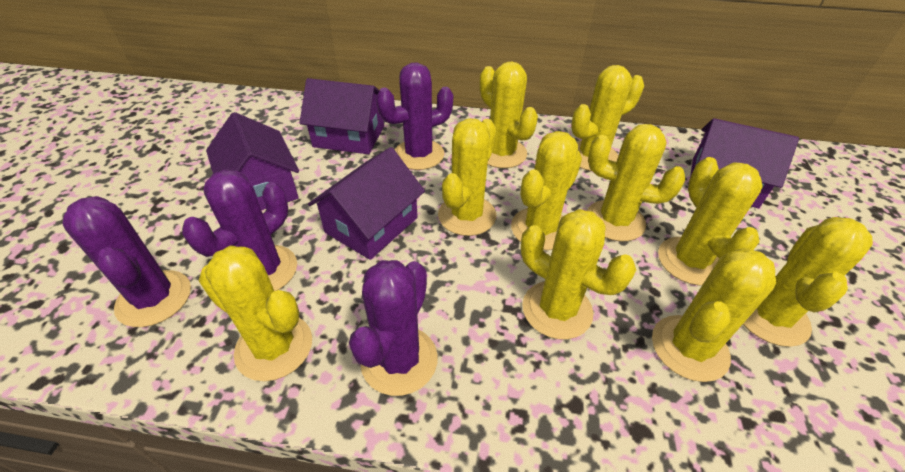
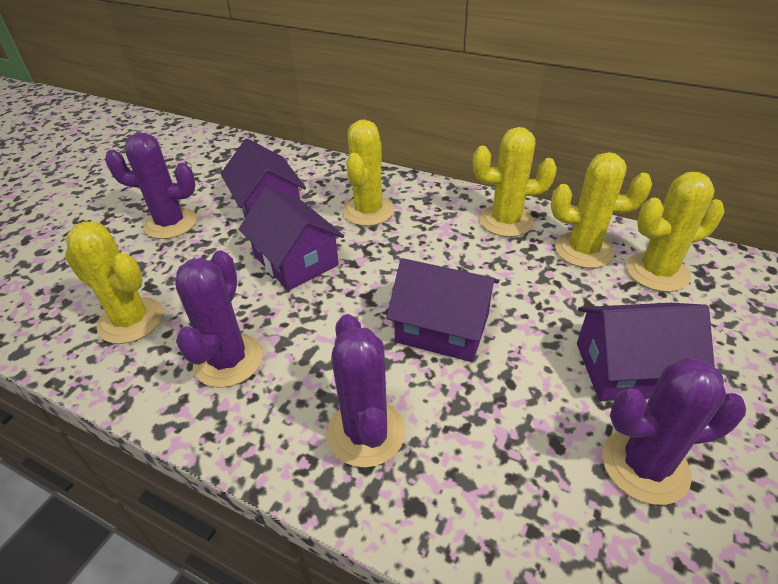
yellow cactus: [198,246,312,381] [438,118,496,236] [480,62,538,168] [511,131,582,250] [521,209,636,339] [571,65,644,171] [587,124,685,241] [652,248,776,382] [658,157,763,286] [743,217,873,347] = 10 -> [65,222,163,344] [343,119,394,226] [473,127,557,237] [551,152,652,268] [626,172,725,292] = 5

